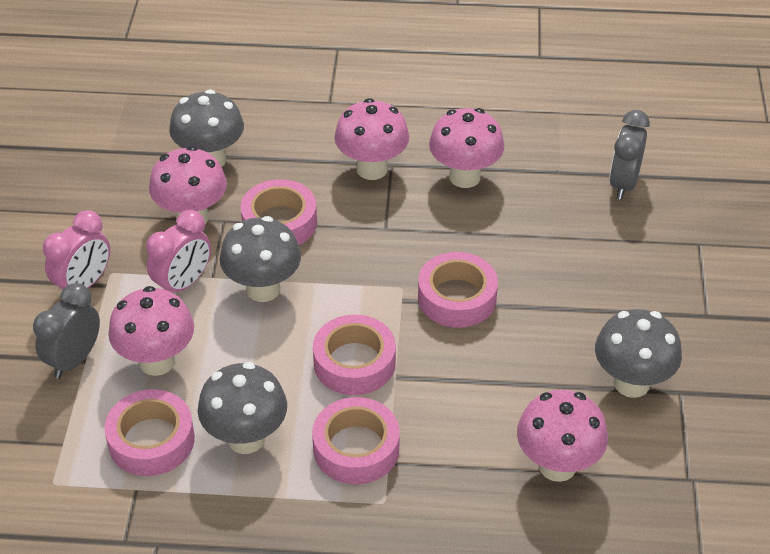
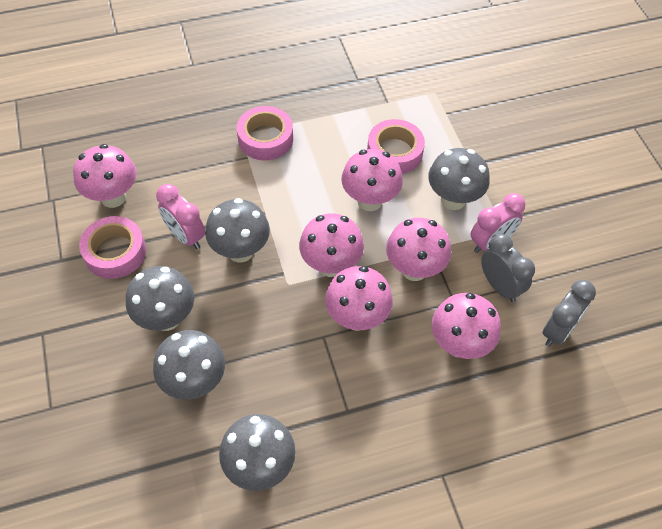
grey mushroom: [169,89,244,167] [198,362,287,454] [220,216,301,302] [595,309,682,398] = 4 -> [126,266,195,331] [153,330,225,400] [205,198,270,263] [219,414,296,491] [428,148,490,210] = 5
pink mushroom: [108,286,194,376] [149,146,227,224] [334,98,409,180] [429,108,505,188] [517,390,608,482] = 5 -> [73,144,136,208] [299,213,364,277] [325,266,393,331] [341,149,403,211] [386,218,451,281] [431,293,501,359] = 6
pink tape: [104,389,195,476] [240,179,317,245] [312,397,400,484] [313,314,396,395] [418,252,498,328] = 5 -> [79,216,146,279] [237,106,293,161] [367,119,425,174] = 3

